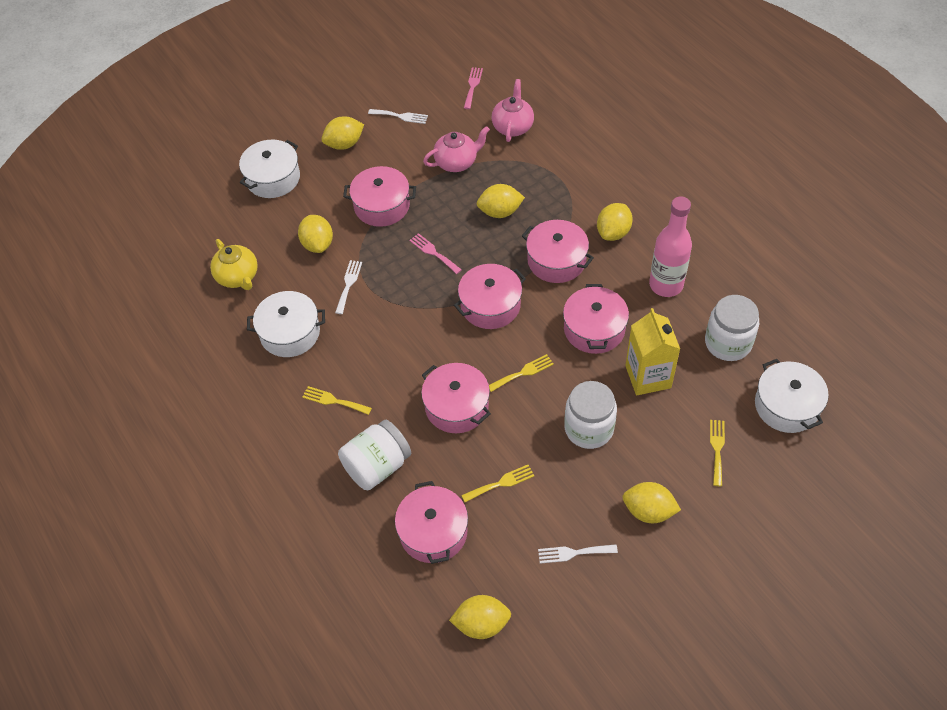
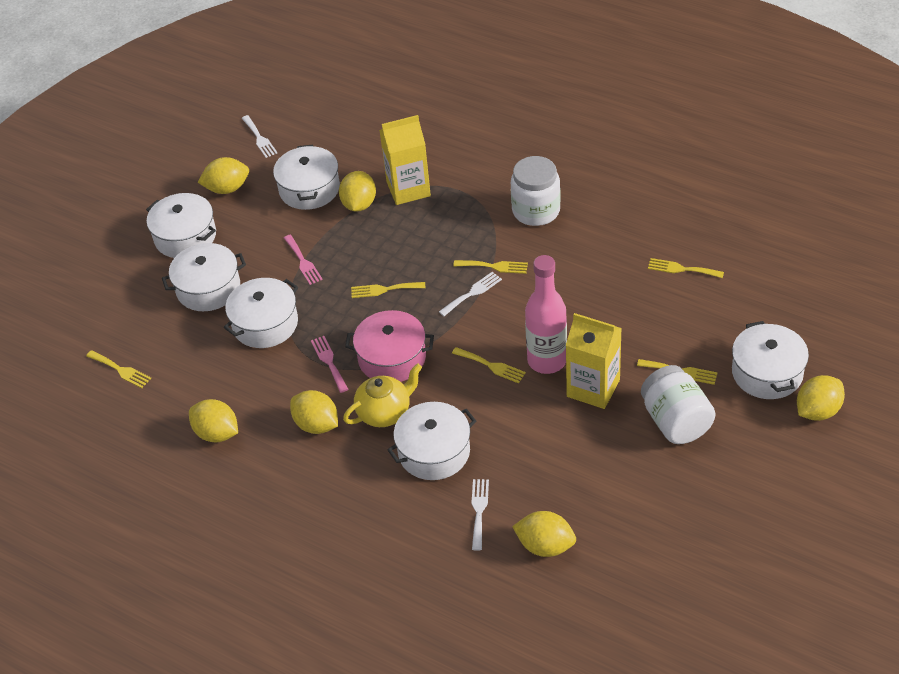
pink pot: [343,166,416,227] [395,481,468,564] [421,363,491,433] [454,264,526,329] [522,220,594,283] [563,284,629,354] = 6 -> [345,310,434,382] = 1
pink teapot: [423,126,490,172] [492,79,534,142] = 2 -> none = 0
white jar: [338,420,411,490] [565,381,617,449] [705,295,759,361] = 3 -> [511,156,561,226] [641,365,716,444] = 2
white pot: [239,140,300,198] [247,291,325,357] [755,359,829,433] = 3 -> [146,193,216,258] [162,243,246,311] [223,278,298,348] [273,144,340,210] [388,402,476,480] [732,321,809,399] = 6
yellow carton: [625,308,680,396] = 1 -> [379,115,431,205] [566,313,622,409] = 2
yellow fork: [302,386,372,415] [461,465,534,502] [489,354,554,392] [710,420,725,486] = 4 -> [86,350,152,388] [351,282,425,298] [452,347,526,383] [453,260,528,274] [637,359,718,385] [648,258,724,278] = 6

